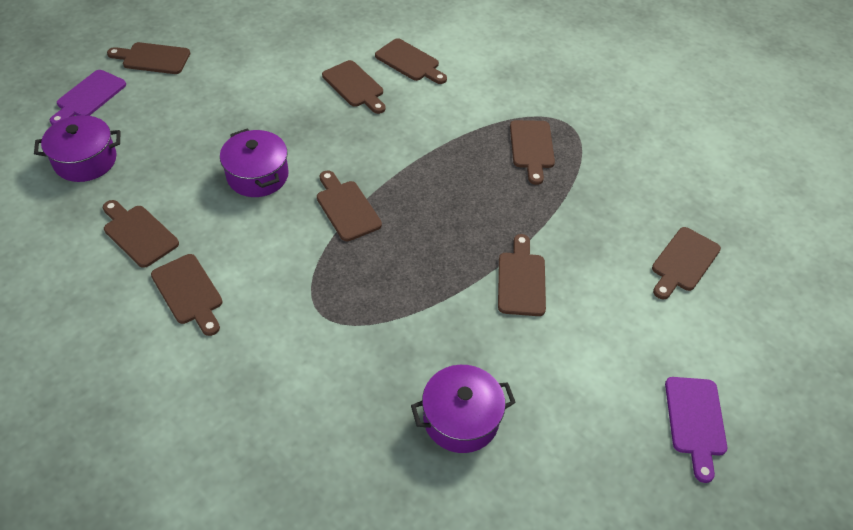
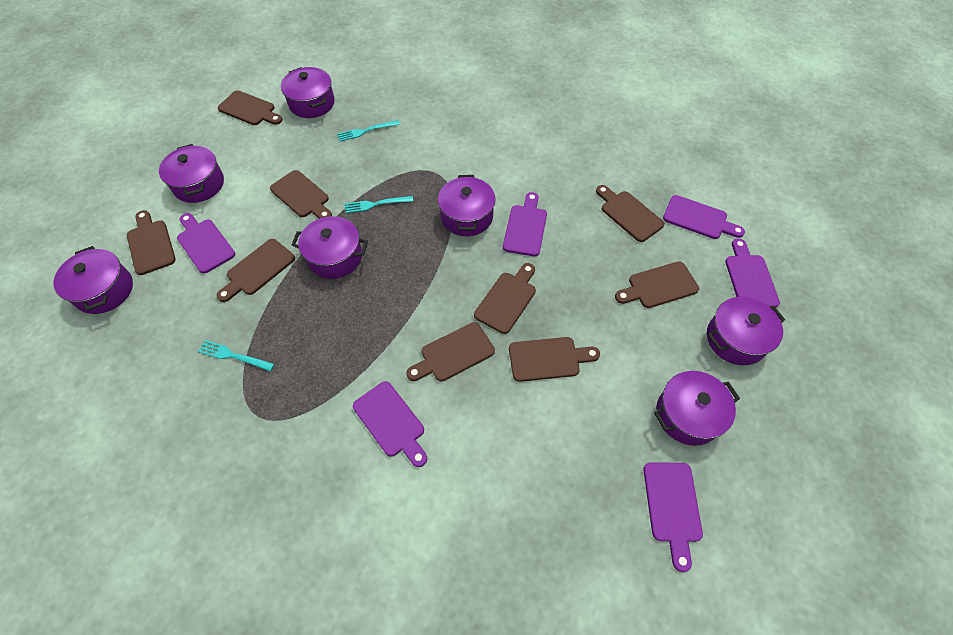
purple cutting board: [50,70,126,125] [665,377,727,483] = 2 -> [177,213,235,274] [353,381,427,467] [503,192,547,256] [644,462,703,572] [663,195,745,239] [725,238,780,308] = 6
purple pot: [34,115,120,182] [220,129,289,197] [411,365,516,453] = 3 -> [53,246,133,314] [159,144,224,203] [281,67,335,118] [292,216,368,279] [438,175,495,236] [654,371,740,446] [707,297,785,365] = 7
turquoise fork: none = 0 -> [198,340,274,371] [337,120,400,141] [345,196,413,213] = 3

